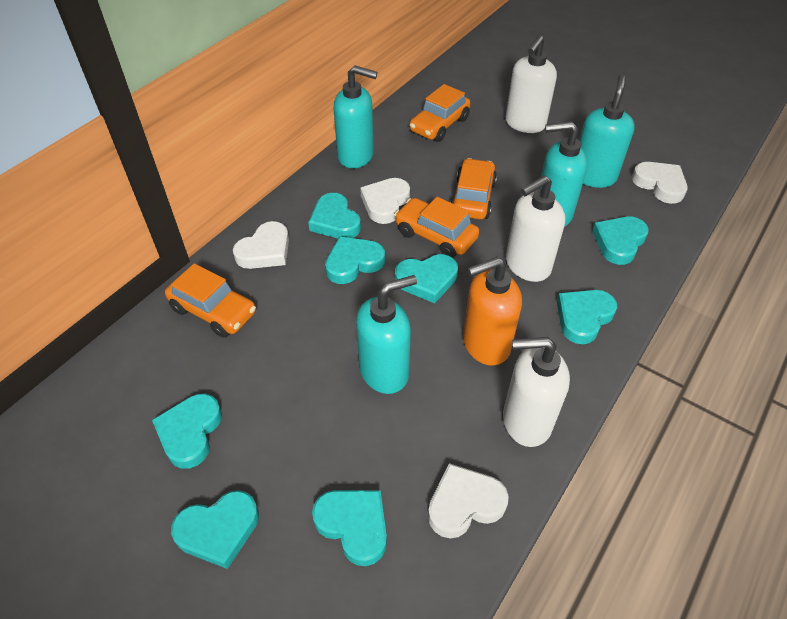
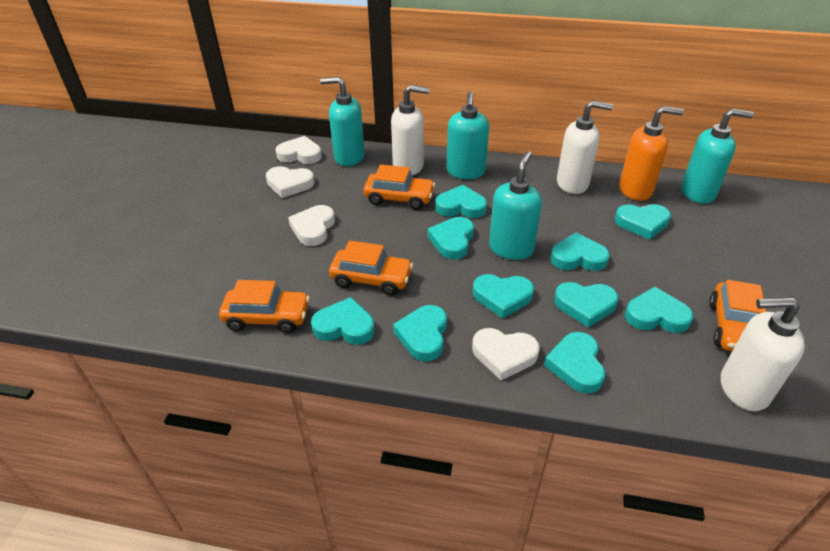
turquoise heart: [152,394,222,469] [171,490,259,569] [308,193,361,238] [312,490,387,566] [325,236,385,284] [395,254,458,303] [557,290,617,344] [592,217,649,265] = 8 -> [311,297,375,345] [393,305,447,361] [428,217,474,260] [435,185,487,218] [473,274,534,319] [544,332,605,394] [550,232,610,271] [554,282,618,327] [615,204,671,240] [625,287,693,333] = 10

